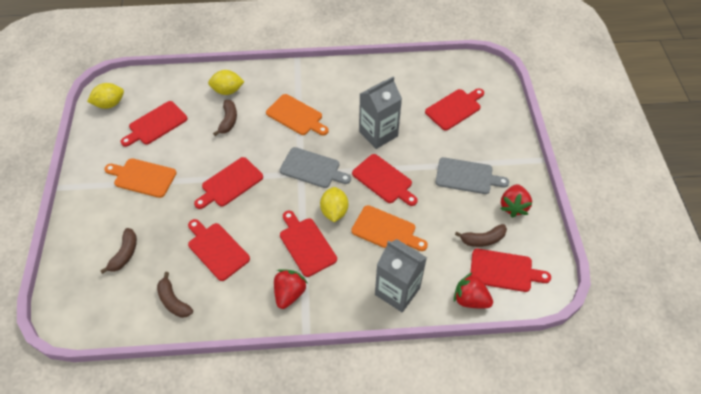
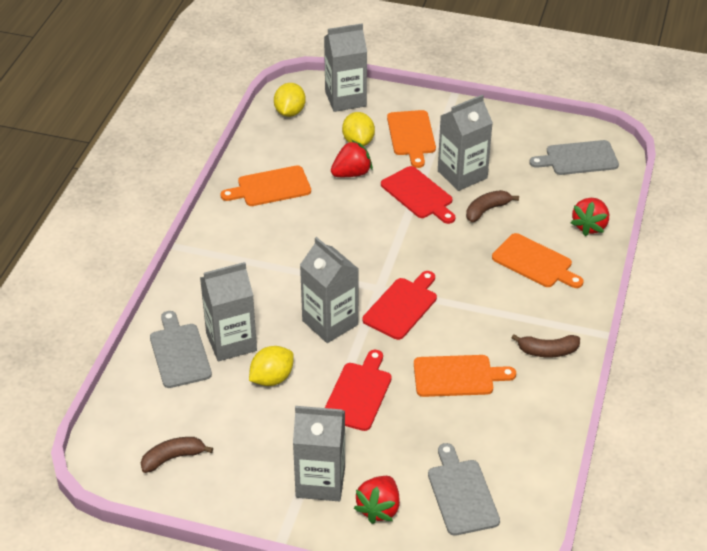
brown banana: [100,228,137,274] [157,272,193,318] [213,100,237,136] [455,224,507,247] = 4 -> [141,437,213,473] [466,190,519,222] [511,334,580,357] = 3
grey carton: [359,77,402,149] [375,239,427,312] = 2 -> [200,262,257,361] [293,406,345,501] [300,237,358,343] [324,24,367,112] [438,95,493,191] = 5
grey cutting board: [280,147,351,188] [436,157,509,194] = 2 -> [150,311,212,388] [428,443,500,536] [529,140,619,175] = 3
orange cutting board: [104,158,177,198] [266,94,329,135] [351,205,428,251] = 3 -> [220,165,311,206] [387,110,436,168] [414,355,516,397] [492,233,584,288] = 4
red cutting board: [121,101,188,147] [188,219,250,281] [194,157,263,209] [280,211,337,277] [352,154,418,206] [425,88,484,131] [470,249,551,292] = 7 -> [325,350,392,431] [362,271,437,340] [381,166,455,224] = 3

